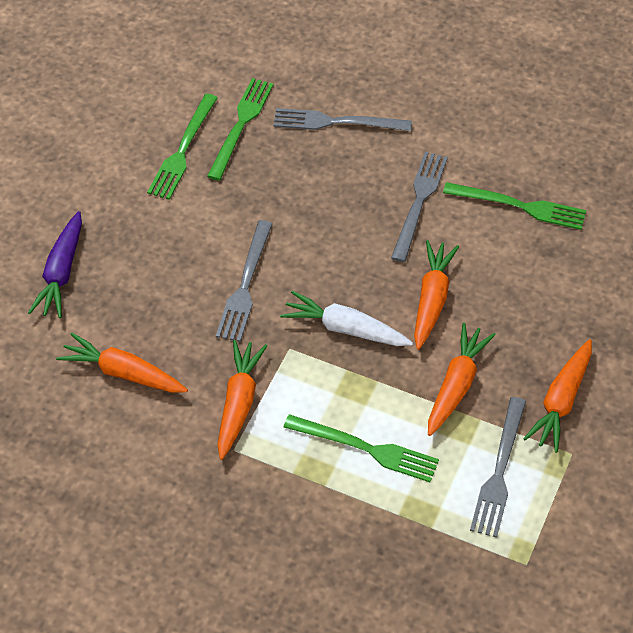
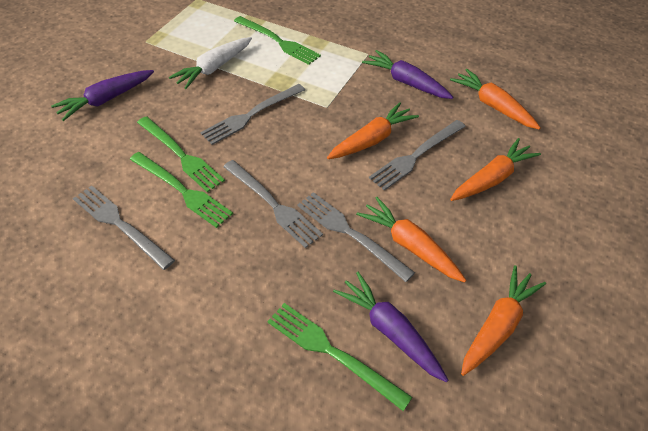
grey fork: [216,220,272,342] [274,108,412,131] [391,152,448,262] [470,397,526,538] = 4 -> [73,186,175,270] [200,84,305,145] [223,160,323,248] [297,192,415,282] [369,120,466,191] = 5
purple carrot: [28,211,82,318] = 1 -> [51,70,154,121] [333,272,448,382] [362,50,453,99] = 3

